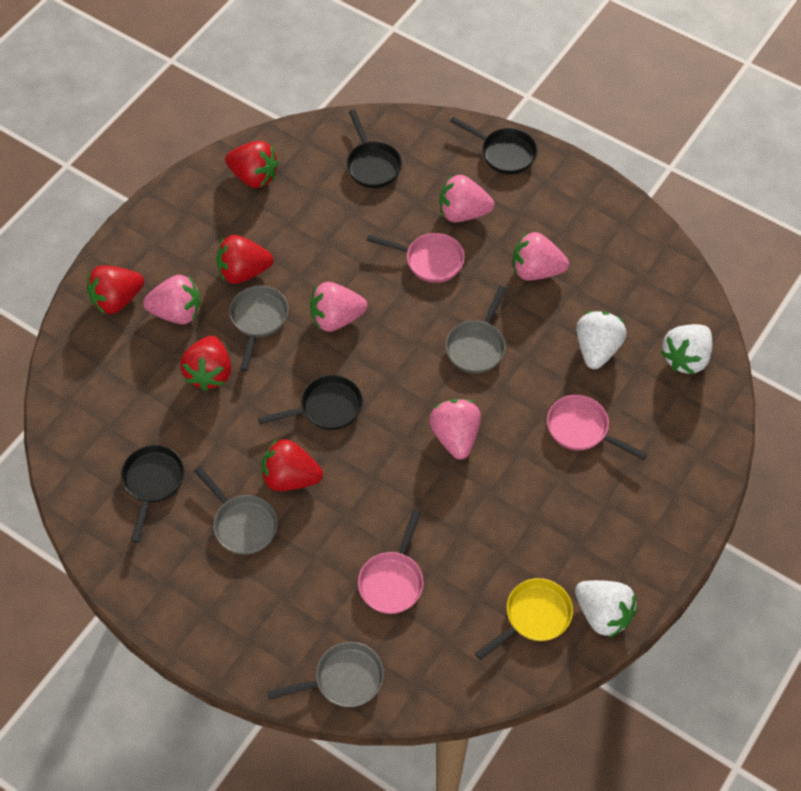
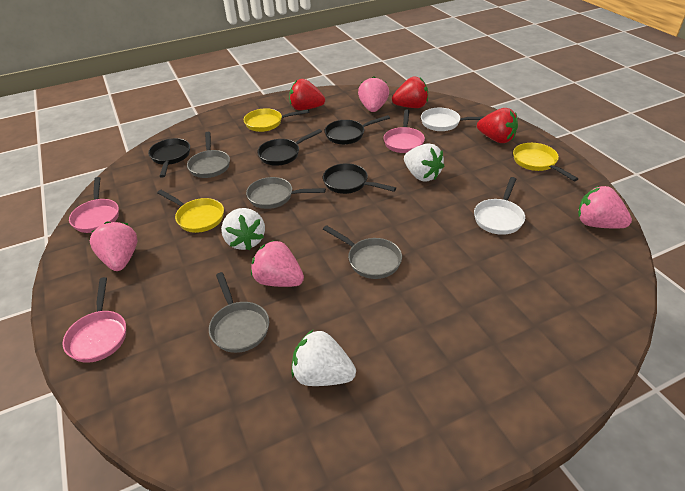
pink strawberry: [143,275,201,324] [310,282,367,332] [429,399,481,459] [439,175,495,222] [513,232,569,281] = 5 -> [90,221,137,271] [251,240,304,287] [358,76,389,112] [578,186,632,228] = 4
red strawberry: [87,265,144,314] [180,336,231,391] [216,235,273,284] [225,141,279,188] [261,439,323,491] = 5 -> [289,79,325,110] [392,77,428,108] [477,108,518,143] = 3
white pan: none = 0 -> [421,108,483,131] [474,177,525,235] = 2
yellow pan: [475,578,573,660] = 1 -> [157,190,224,233] [244,108,309,132] [513,143,578,181] = 3

